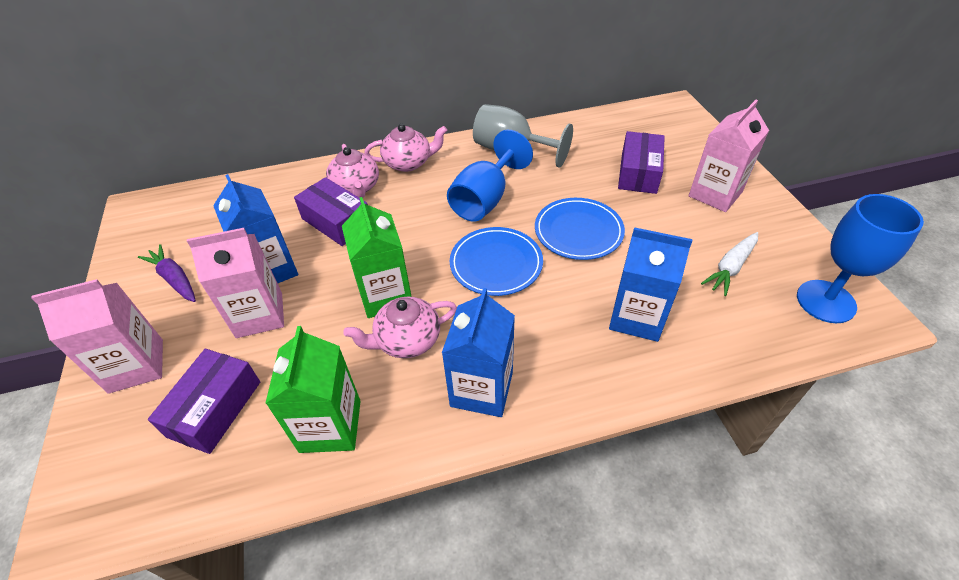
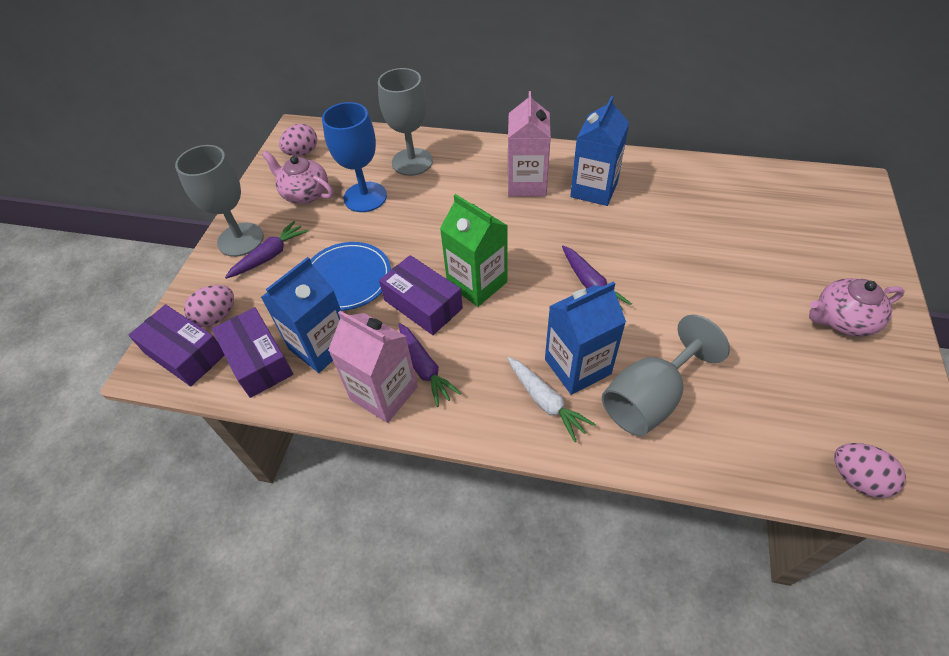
blue goblet: [447,130,533,222] [797,194,924,323] = 2 -> [322,102,387,212] = 1
blue plate: [450,227,543,296] [535,198,625,260] = 2 -> [310,242,391,311] = 1
green carton: [265,326,361,453] [342,197,412,318] = 2 -> [440,194,508,307] = 1
grey goblet: [473,104,573,168] = 1 -> [175,145,264,257] [378,68,433,176] [602,315,730,436] = 3
pink carton: [31,279,163,394] [187,228,284,338] [689,100,769,212] = 3 -> [328,311,418,423] [508,91,551,196] = 2
pink egg: none = 0 -> [184,285,234,327] [279,124,317,156] [834,443,906,498] = 3
pink teapot: [326,144,379,198] [343,297,457,358] [364,124,447,172] = 3 -> [262,151,334,204] [809,278,905,337] = 2
purple carrot: [138,244,196,302] = 1 -> [225,221,308,279] [398,323,461,407] [562,246,632,310] = 3

